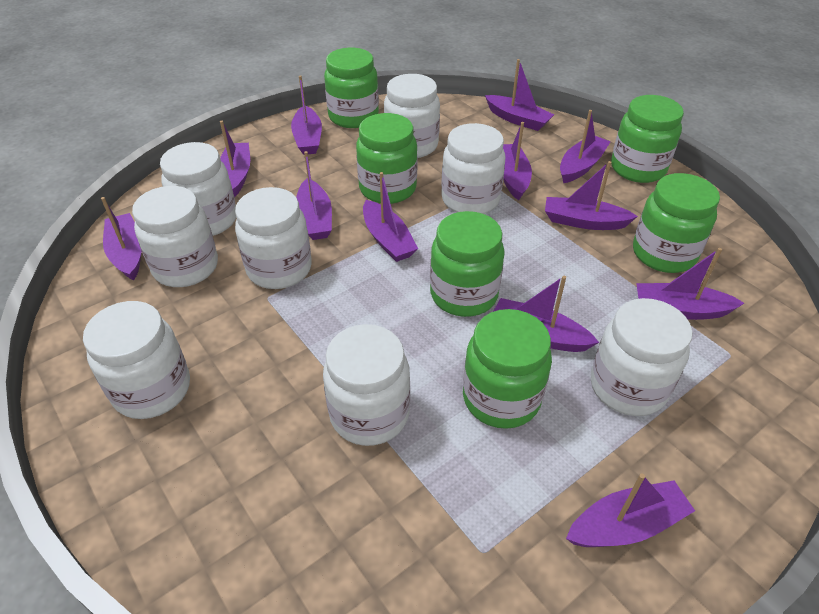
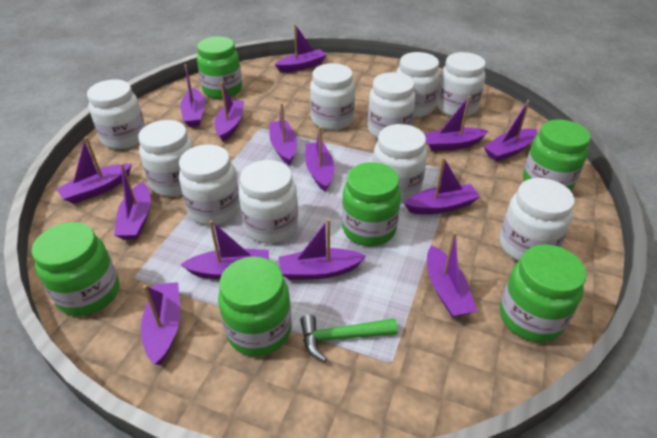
green hammer: none = 0 -> [300,314,398,362] = 1
purple boat: [101,197,142,281] [220,121,250,197] [291,75,322,155] [296,151,332,240] [363,172,418,262] [485,59,554,131] [493,276,599,352] [503,122,532,200] [545,161,638,230] [560,110,611,183] [566,473,695,547] [636,248,744,320] = 12 -> [56,137,132,204] [114,163,151,240] [141,282,181,365] [180,64,205,127] [180,220,269,279] [215,82,244,142] [269,103,297,165] [274,24,327,72] [279,219,366,280] [305,126,334,191] [404,157,480,214] [424,96,488,151] [427,232,477,317] [484,100,537,162] = 14
white jar: [83,301,190,419] [132,186,218,287] [160,142,236,236] [235,187,312,289] [323,324,410,446] [384,74,440,158] [441,123,505,214] [591,298,693,416] = 8 -> [87,79,145,149] [138,120,194,197] [179,144,240,225] [239,160,298,243] [310,63,355,130] [368,72,416,138] [373,124,427,202] [396,52,440,117] [437,52,486,117] [499,178,575,261] = 10

